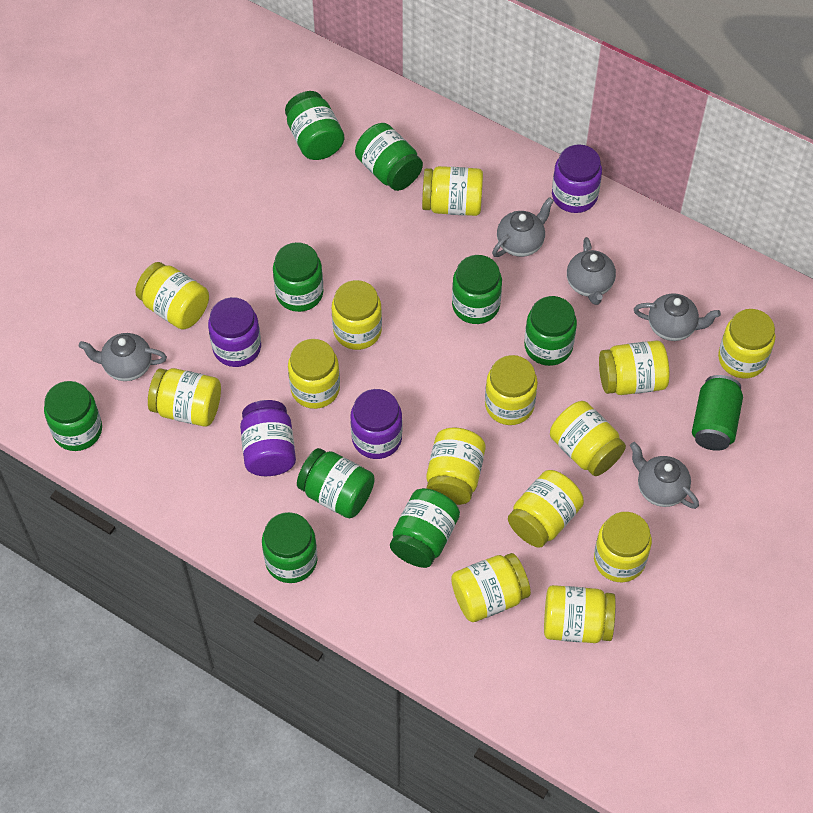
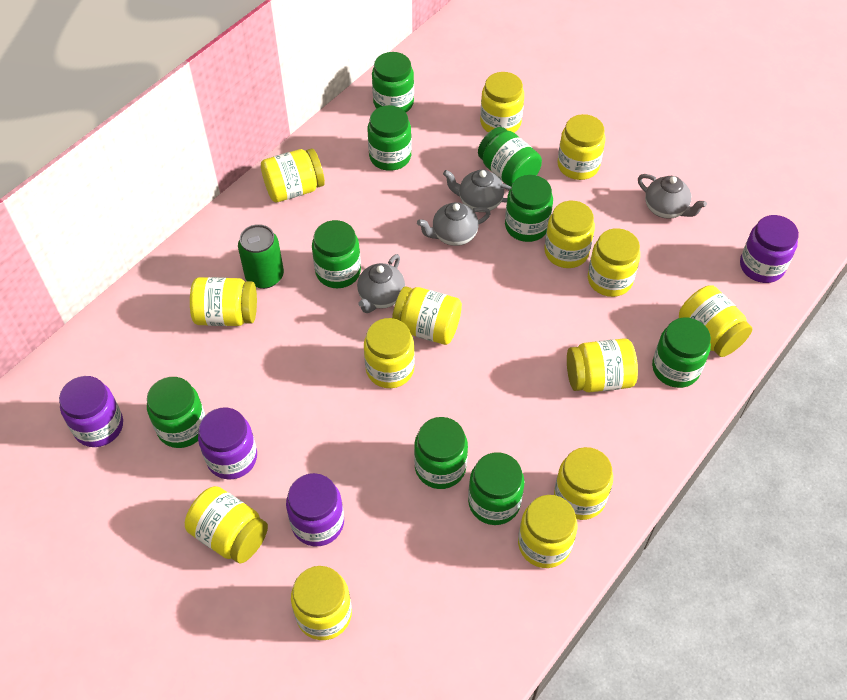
grey teapot: [79,333,167,381] [492,197,554,257] [567,237,616,305] [630,442,699,509] [634,293,721,341] = 5 -> [357,254,405,313] [417,202,491,246] [443,169,511,212] [638,174,707,219] = 4

